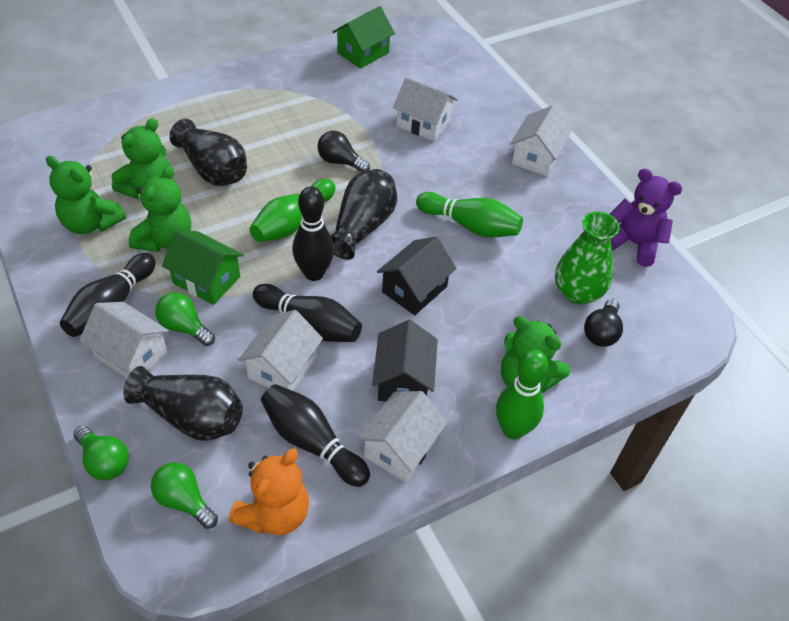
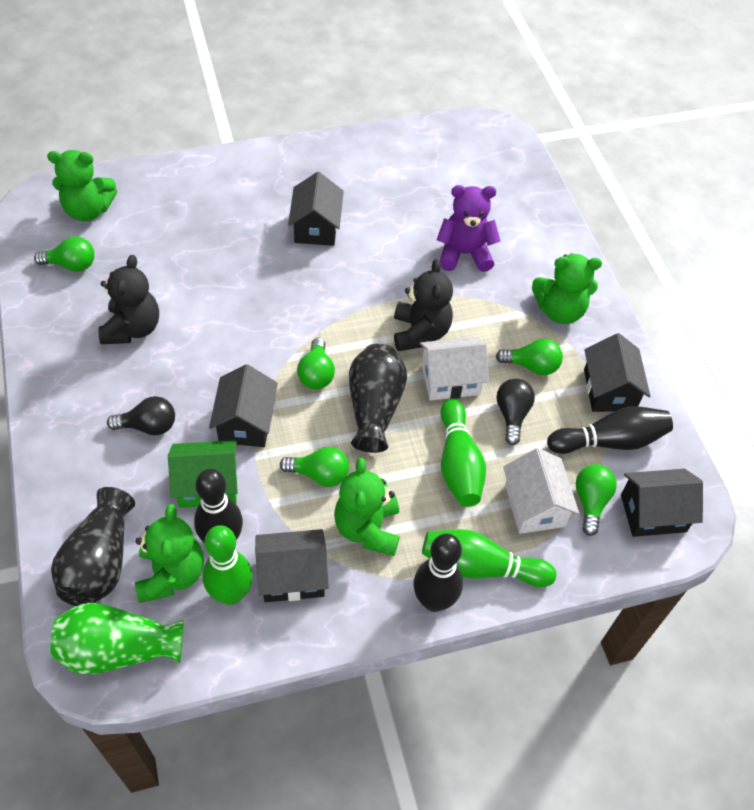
black bowling pin: [60,253,156,337] [253,284,362,342] [261,384,370,487] [292,186,334,281] = 4 -> [194,469,243,543] [413,534,463,612] [547,406,673,454] = 3
black house: [372,320,438,402] [377,237,457,315] = 2 -> [209,364,278,447] [255,529,329,602] [288,172,344,246] [584,333,650,412] [621,469,703,537] = 5
black teddy bear: none = 0 -> [98,255,159,344] [394,259,453,351] = 2
black vase: [123,366,243,441] [169,119,247,186] [330,169,397,260] = 3 -> [51,487,135,606] [349,344,407,453] = 2
green house: [162,230,243,305] [333,6,395,69] = 2 -> [168,440,238,508] = 1
green light bulb: [73,426,129,480] [151,462,218,529] [155,292,215,346] = 3 -> [34,236,95,272] [280,447,349,487] [297,338,335,389] [496,339,563,375] [576,464,617,536] = 5
orange teddy bear: [229,448,309,535] = 1 -> none = 0
white house: [79,302,169,378] [238,310,323,391] [357,391,447,482] [393,77,458,141] [510,105,572,176] = 5 -> [420,337,489,401] [503,448,579,534] = 2

